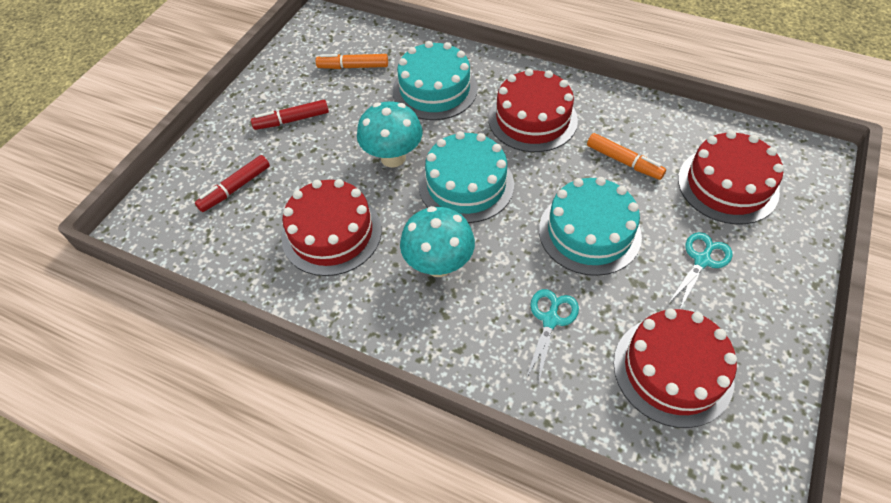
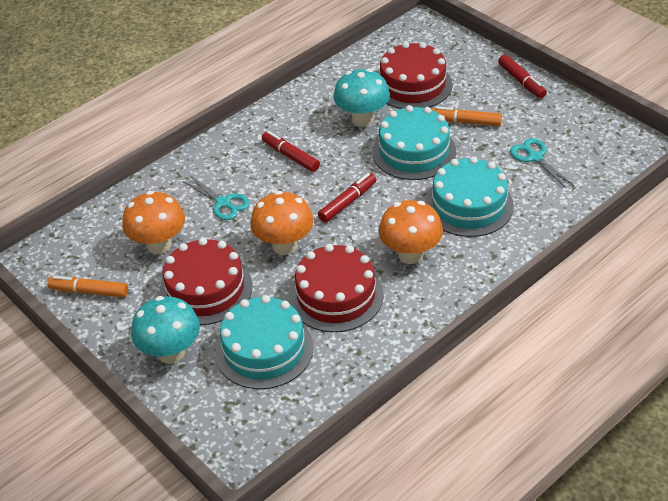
orange mushroom: none = 0 -> [122,191,185,254] [250,191,314,255] [378,200,443,264] = 3
red cake: [281,179,382,276] [489,68,578,152] [614,308,737,428] [678,130,784,224] = 4 -> [159,238,252,325] [289,244,384,332] [379,42,452,109] = 3
red marker: [195,155,270,212] [251,100,329,130] = 2 -> [262,131,320,172] [318,173,377,223] [498,55,547,98] = 3

